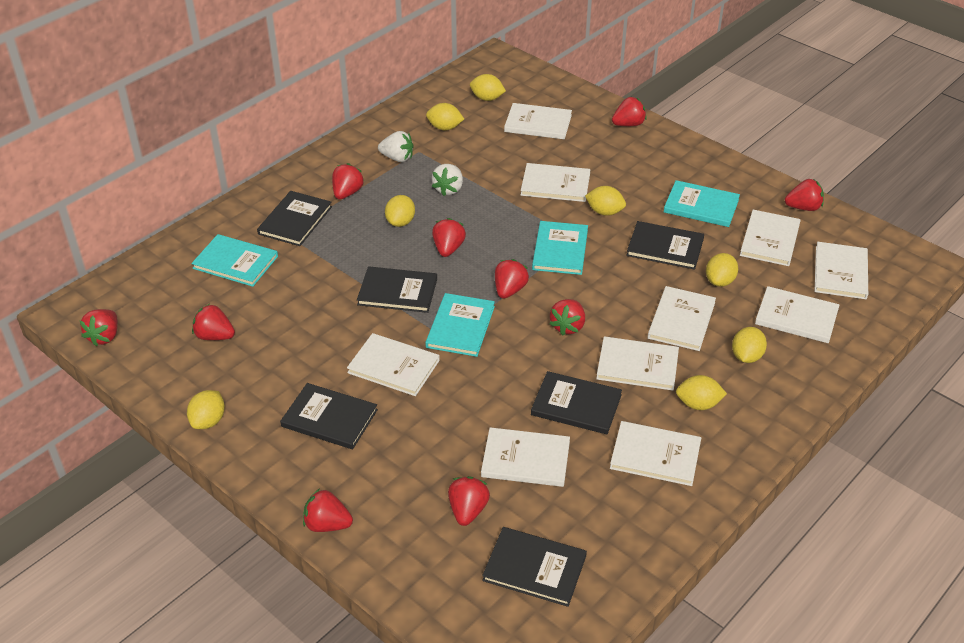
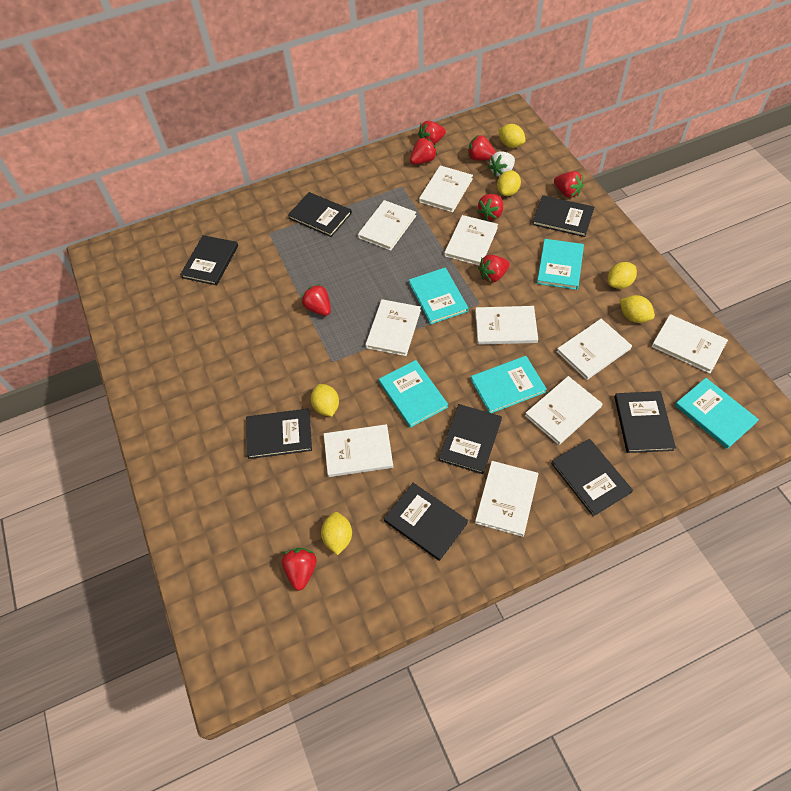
black book: [257,191,332,246] [280,383,378,449] [357,266,437,313] [482,527,587,607] [531,371,622,434] [626,221,704,270] = 6 -> [180,235,238,285] [246,409,312,459] [288,192,352,237] [384,483,468,561] [439,404,502,474] [532,195,594,237] [551,439,633,517] [614,391,676,453] = 8
red strawberry: [80,309,118,347] [192,304,235,340] [303,488,353,532] [332,163,364,199] [432,218,466,257] [448,476,490,526] [495,259,529,299] [550,299,585,335] [612,97,647,126] [785,179,824,211] = 10 -> [281,548,317,591] [302,284,331,316] [410,137,437,164] [418,121,446,144] [468,135,496,161] [477,194,503,220] [478,255,510,283] [554,171,584,198] = 8
turquoise book: [191,234,278,287] [425,293,495,357] [532,221,588,275] [664,180,740,227] = 4 -> [379,360,448,428] [409,268,468,324] [471,356,547,413] [537,239,584,290] [675,378,759,449] = 5
white strawberry: [378,131,414,162] [432,164,463,196] = 2 -> [488,151,515,177] = 1
yellow lemon: [187,390,225,429] [385,195,415,227] [426,103,464,130] [470,74,506,101] [585,186,626,216] [676,375,727,410] [706,253,738,287] [732,327,767,363] = 8 -> [311,384,339,417] [321,512,352,555] [497,170,521,196] [498,124,526,148] [608,262,637,289] [620,295,655,323] = 6

